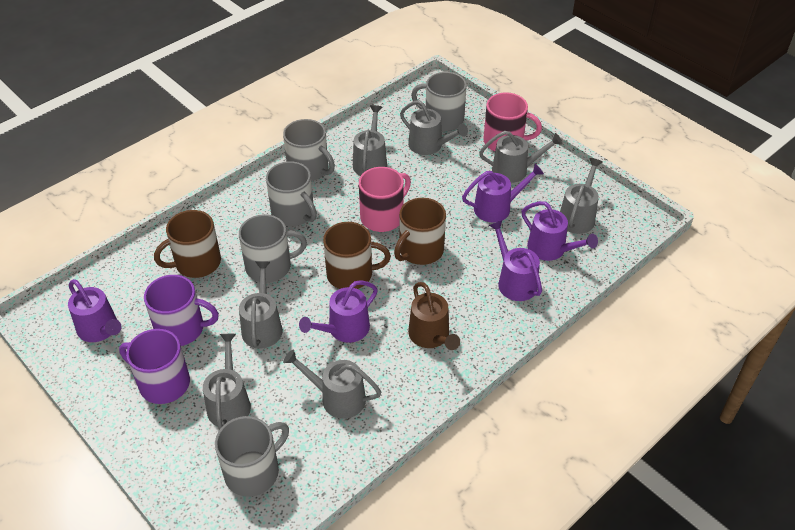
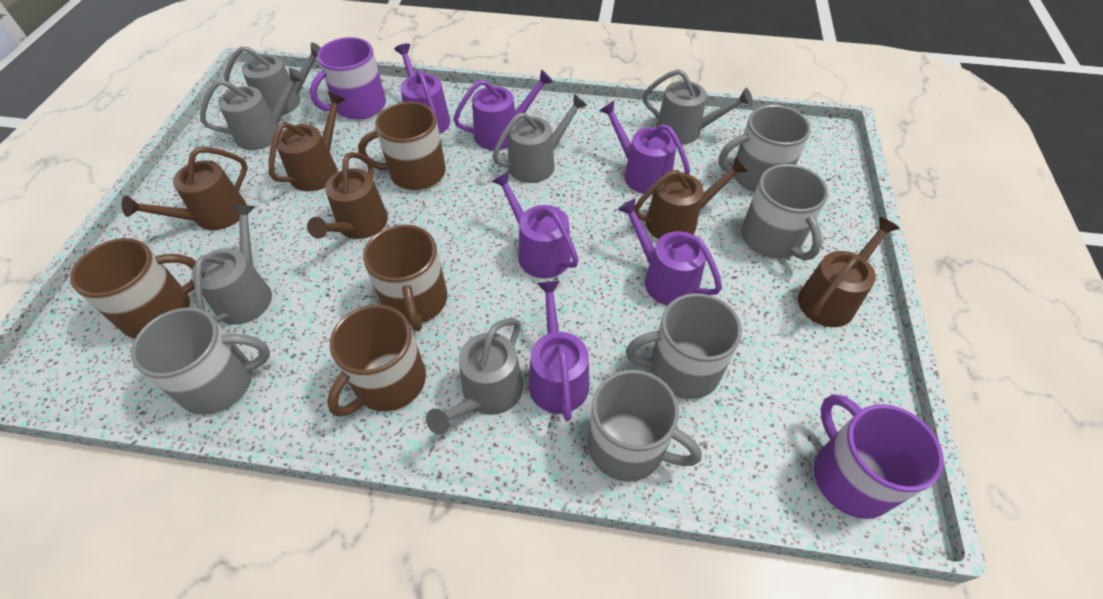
brown mug: [154,210,221,278] [323,222,391,289] [394,198,446,265] = 3 -> [70,238,195,339] [327,305,426,417] [358,102,446,190] [363,225,447,331] = 4
brown watering can: [408,282,460,350] = 1 -> [122,147,248,230] [268,92,345,191] [307,152,388,239] [634,157,748,239] [798,217,900,327] = 5
grey watering can: [203,334,251,429] [239,261,283,349] [283,349,381,419] [353,105,387,176] [400,100,468,155] [479,131,562,183] [560,158,602,234] = 7 -> [191,204,272,325] [200,68,305,150] [224,43,321,115] [426,318,523,434] [492,94,588,183] [642,69,753,144] = 6
pink mug: [359,167,411,232] [483,92,542,151] = 2 -> none = 0
purple watering can: [68,279,121,342] [299,280,378,343] [462,164,544,222] [489,220,542,301] [522,201,598,261] = 5 -> [394,43,450,134] [453,69,553,150] [492,172,579,278] [529,281,589,421] [599,101,690,195] [617,198,722,306] = 6

